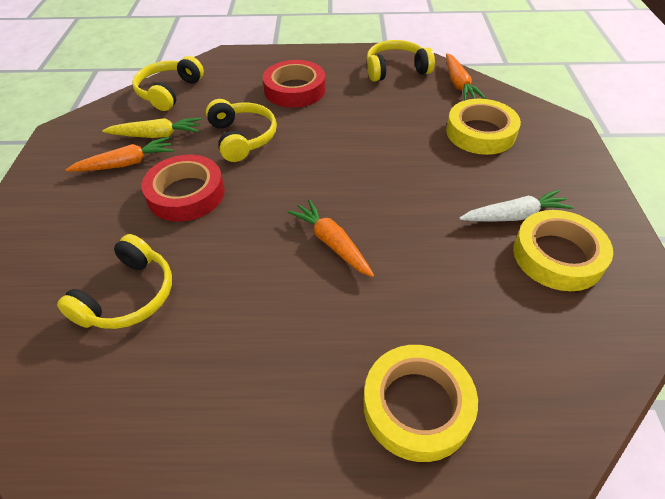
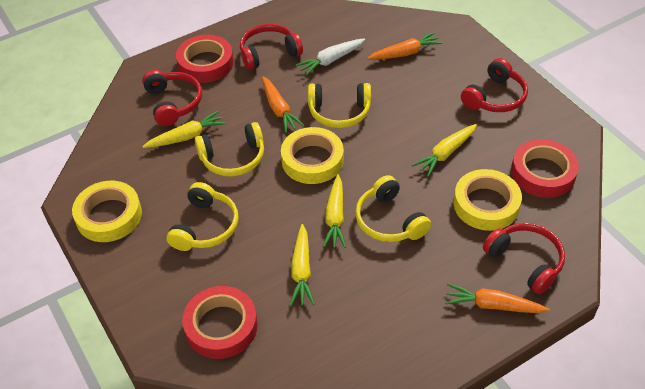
red headphones: none = 0 -> [142,70,202,126] [240,24,303,70] [461,58,528,112] [483,223,565,294] = 4
red tape: [141,155,225,222] [263,60,326,108] = 2 -> [176,35,234,83] [182,286,258,359] [511,139,579,198] = 3
yellow carrot: [102,118,201,138] = 1 -> [142,111,226,148] [290,224,315,306] [323,174,346,248] [412,124,477,177] = 4

